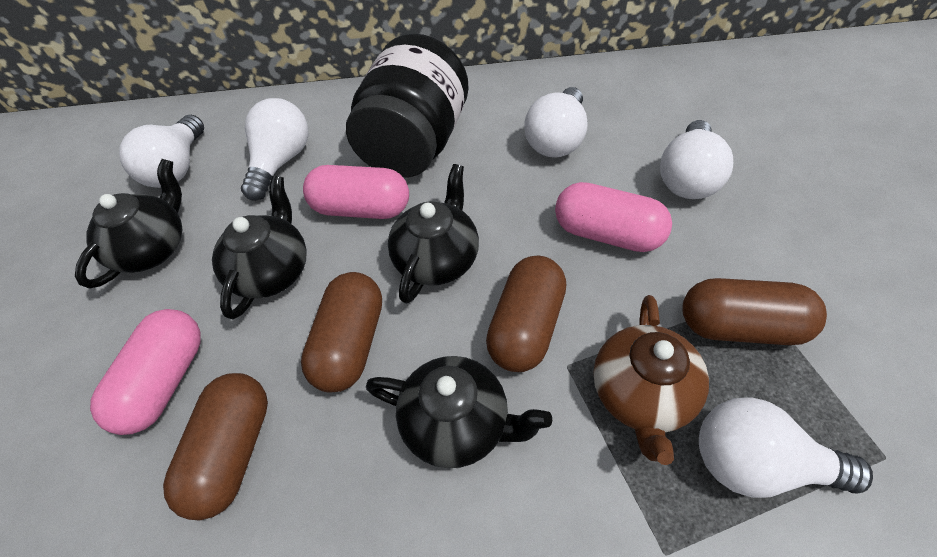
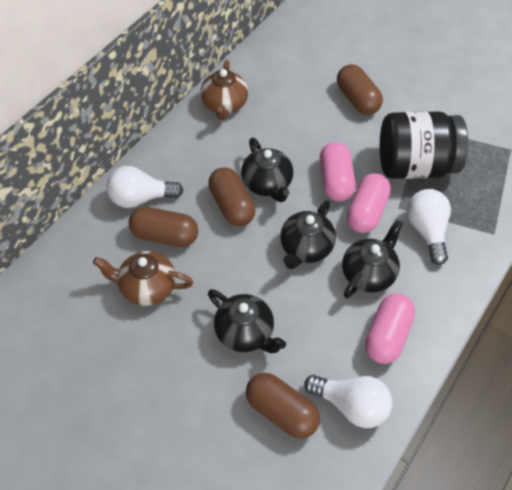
brown teapot: [594,295,709,465] = 1 -> [93,251,193,306] [200,60,248,120] = 2
white light bulb: [119,115,204,188] [241,98,308,201] [524,87,588,158] [660,120,733,199] [699,397,873,498] = 5 -> [106,166,184,208] [304,375,392,428] [407,189,451,265] = 3

